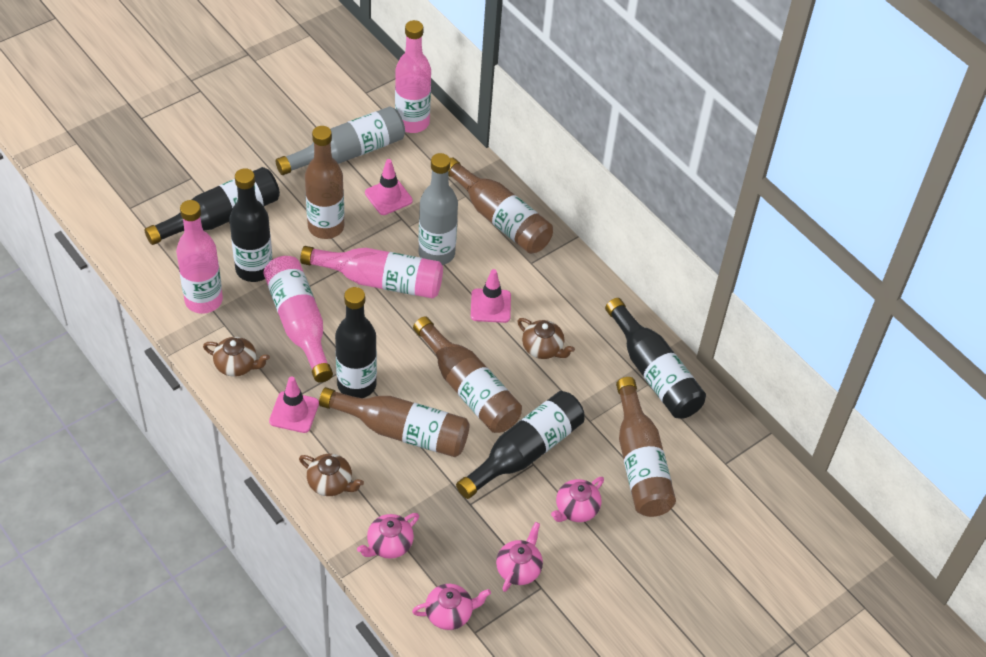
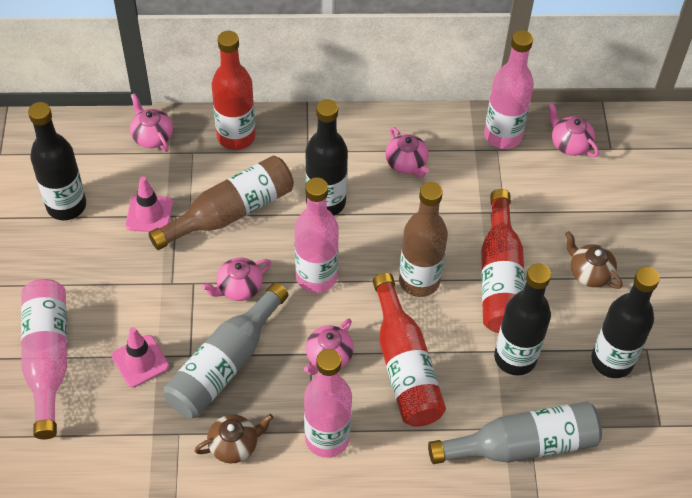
black bottle: [144,167,280,245] [229,168,272,282] [335,287,377,398] [456,391,585,499] [605,298,706,419] = 5 -> [28,102,86,220] [305,99,348,216] [494,263,551,375] [591,267,660,378] = 4
brown bottle: [305,126,344,239] [319,387,470,457] [413,316,522,433] [448,157,553,254] [616,377,676,517] = 5 -> [149,156,294,250] [399,182,448,297] = 2
brown teapot: [203,337,270,377] [299,454,364,496] [517,318,575,359] = 3 -> [195,414,273,463] [565,231,622,289] = 2
pink teapot: [357,513,419,559] [412,584,491,630] [496,522,543,592] [551,477,604,522] = 4 -> [130,93,173,152] [202,257,271,301] [304,318,354,375] [385,127,429,178] [548,103,599,157] = 5
pink traffic cone: [269,376,319,433] [365,159,413,215] [471,269,511,323] = 3 -> [112,327,169,387] [126,176,173,232] = 2
red bottle: none = 0 -> [212,31,256,150] [373,273,446,427] [481,189,525,333] = 3

